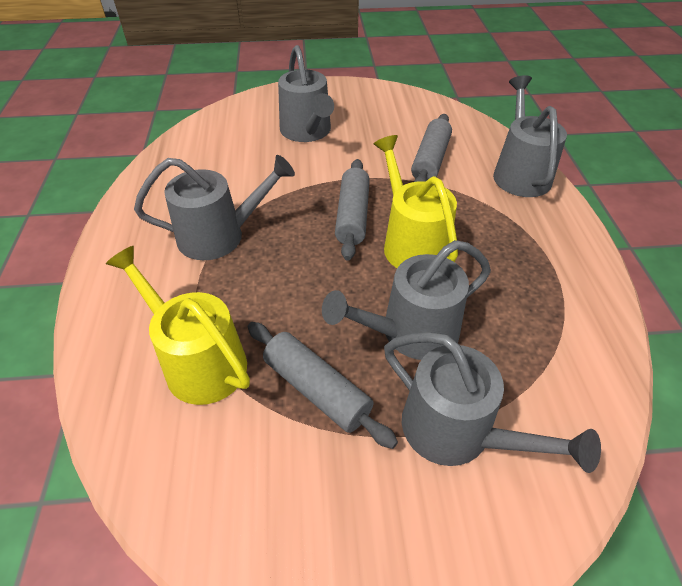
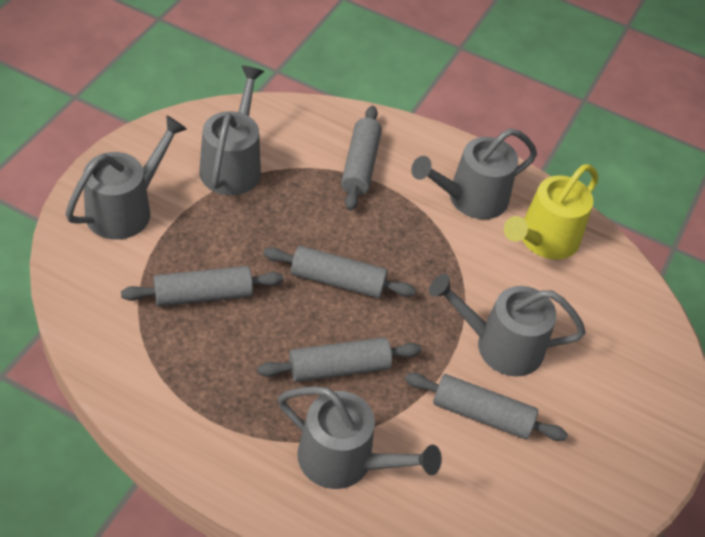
grey rolling pin: [247,322,398,449] [335,159,370,261] [411,114,452,182] = 3 -> [121,266,284,307] [257,337,422,382] [263,246,416,298] [341,106,382,211] [405,373,568,441] = 5
yellow watering can: [106,246,250,405] [374,135,458,268] = 2 -> [504,164,598,260] = 1

